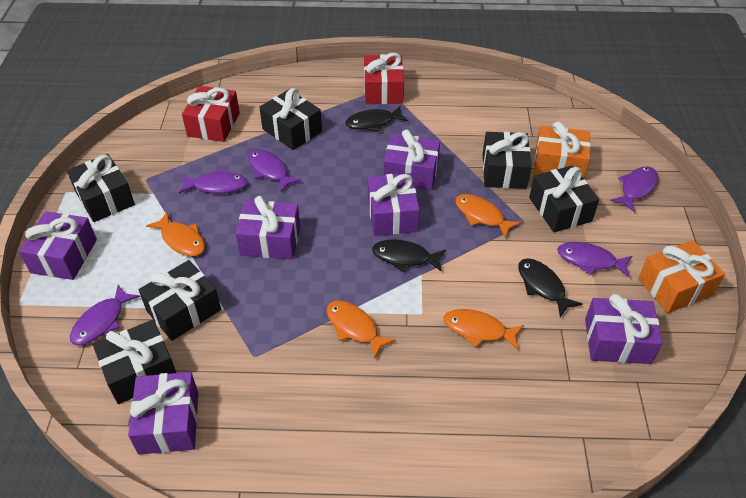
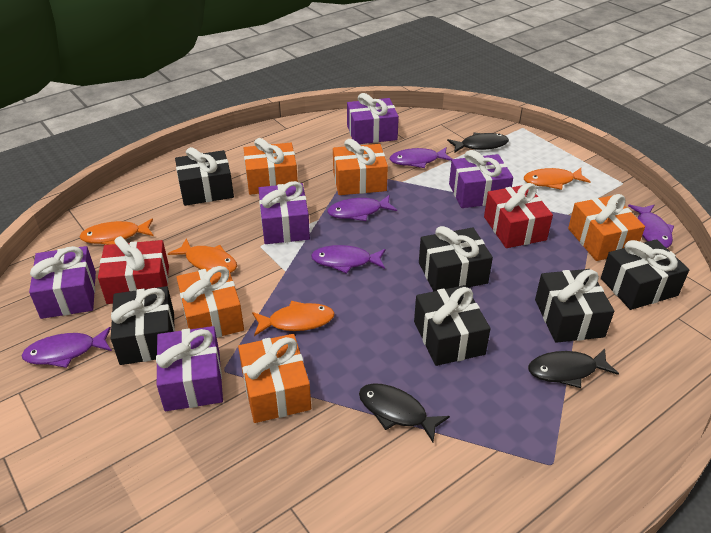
orange gift: [534,121,591,179] [638,240,725,313] = 2 -> [176,265,244,338] [238,334,311,423] [244,138,298,195] [333,139,388,195] [568,194,645,261] = 5
purple gift: [19,211,97,280] [128,372,198,455] [235,196,300,259] [368,173,420,236] [383,130,440,190] [585,294,662,364] = 6 -> [29,246,96,319] [156,326,223,411] [258,181,310,244] [347,93,399,144] [449,150,513,208] = 5

